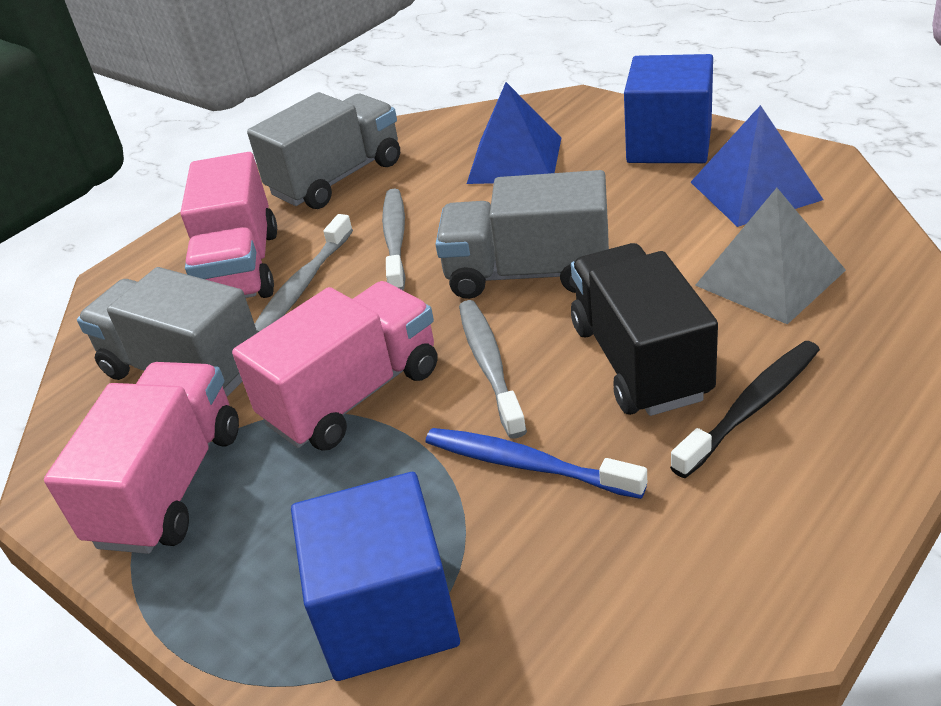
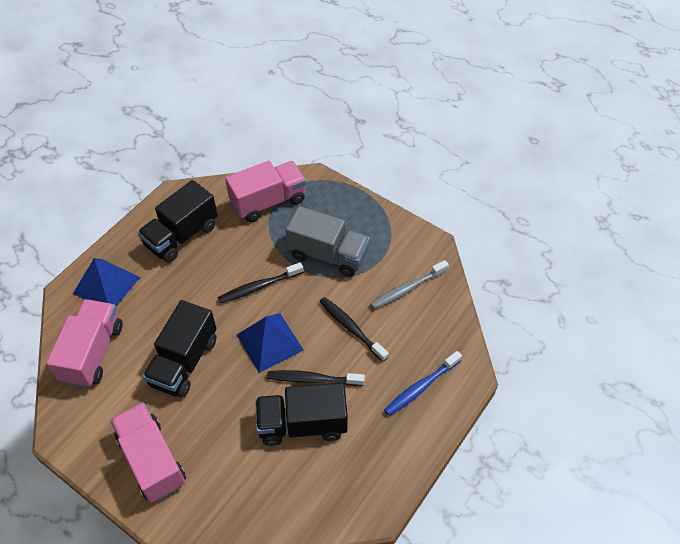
black toothbrush: [670,341,820,478] = 1 -> [218,262,304,304] [267,370,365,386] [320,297,388,362] = 3
black truck: [571,243,718,416] = 1 -> [138,180,218,263] [143,300,217,398] [255,383,348,446] = 3
blue cube: [291,472,460,681] [624,54,713,163] = 2 -> none = 0
grey pyramid: [695,188,846,325] = 1 -> none = 0
grey toothbrush: [255,214,353,332] [382,188,406,290] [459,300,527,438] = 3 -> [370,260,449,309] = 1
grey truck: [77,267,258,397] [247,92,400,209] [435,170,609,299] = 3 -> [286,206,370,277] = 1

